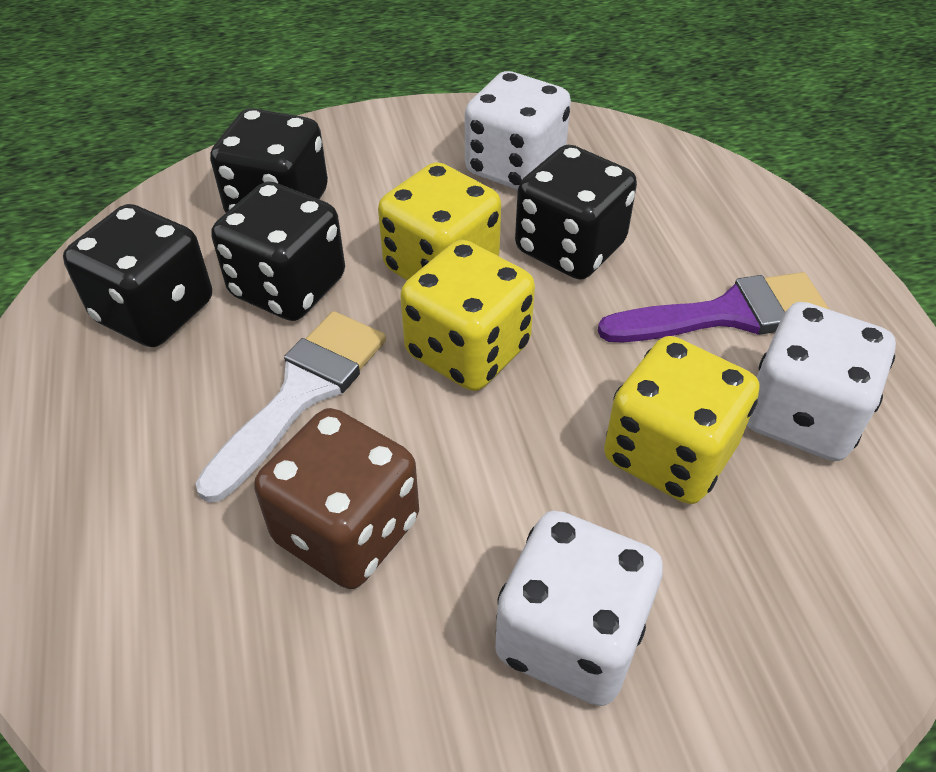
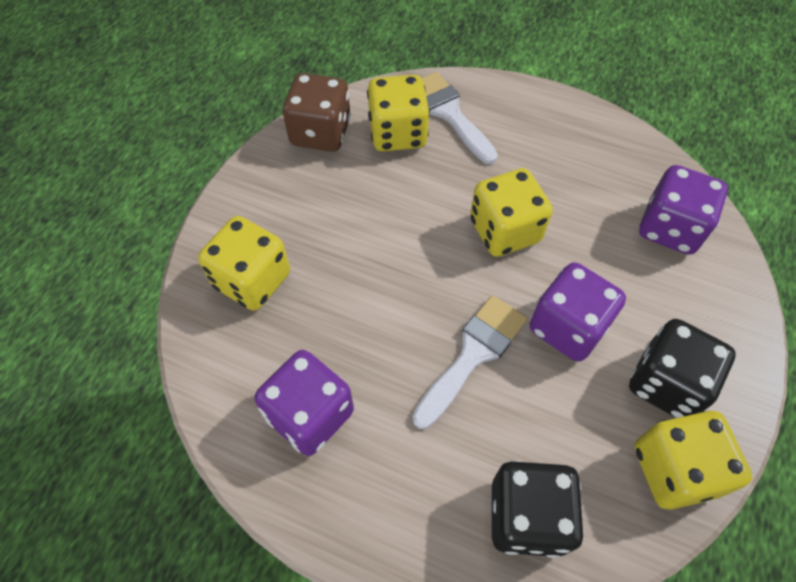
black dice: [63,204,212,347] [210,108,328,213] [211,182,345,321] [515,145,637,280] = 4 -> [492,461,584,558] [629,319,736,418] = 2
purple brush: [598,272,830,342] = 1 -> none = 0
purple dice: none = 0 -> [254,350,354,456] [530,262,626,362] [639,165,728,255] = 3
white brush: [196,311,386,503] = 1 -> [412,295,527,429] [422,72,498,164] = 2
white dice: [465,71,571,190] [495,511,663,706] [747,302,896,461] = 3 -> none = 0
yellow dice: [378,162,501,280] [400,240,535,391] [604,336,759,504] = 3 -> [198,216,290,311] [367,75,429,151] [470,168,553,257] [634,411,752,510] = 4

